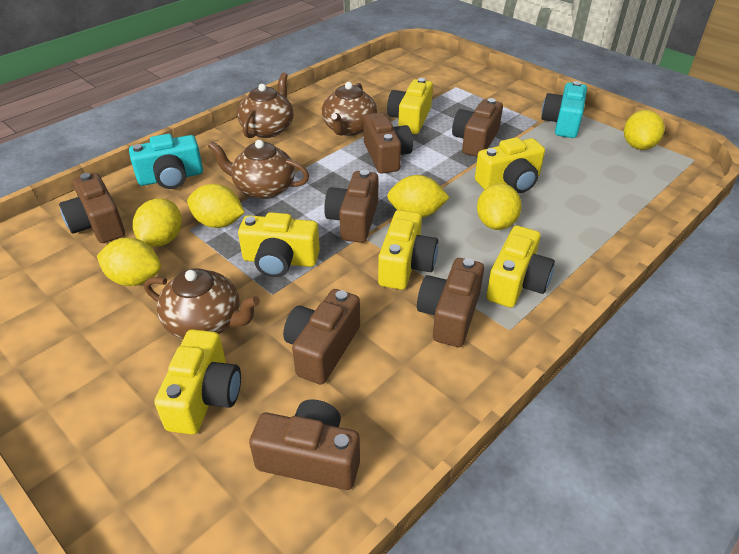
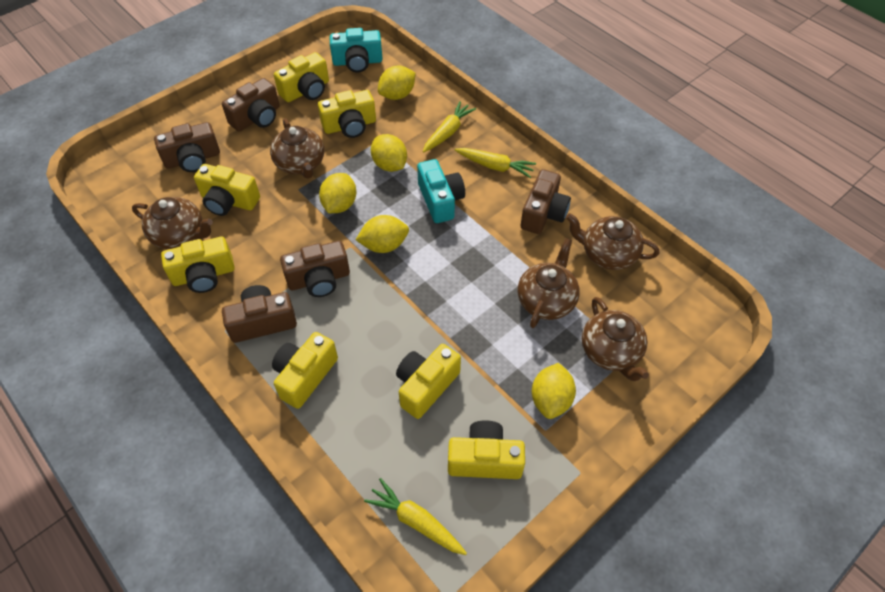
brown camera: [59,173,125,243] [249,399,360,490] [283,289,360,385] [324,170,378,243] [364,112,413,174] [417,258,484,347] [452,98,503,157] = 7 -> [154,122,220,172] [222,78,279,131] [222,285,297,343] [280,241,350,297] [521,169,571,234] = 5
brown teapot: [144,268,260,339] [208,140,309,199] [237,73,294,138] [322,82,377,136] = 4 -> [132,197,213,249] [270,118,324,179] [518,238,580,328] [566,213,659,270] [582,297,649,381] = 5
yellow camera: [154,329,241,435] [238,212,320,277] [378,210,438,290] [387,78,433,134] [475,137,545,193] [486,226,555,308] = 6 -> [161,237,235,293] [194,164,260,216] [272,332,338,409] [274,52,329,102] [318,90,376,138] [396,344,461,419] [448,420,525,479] = 7
yellow carrot: none = 0 -> [364,478,467,555] [423,101,476,152] [455,148,536,178] = 3
yellow lemon: [97,238,161,286] [133,199,182,247] [187,184,245,228] [387,175,450,218] [477,183,522,230] [624,110,664,150] = 6 -> [319,173,356,213] [356,215,409,253] [371,134,407,172] [378,65,415,100] [532,363,576,419] = 5

